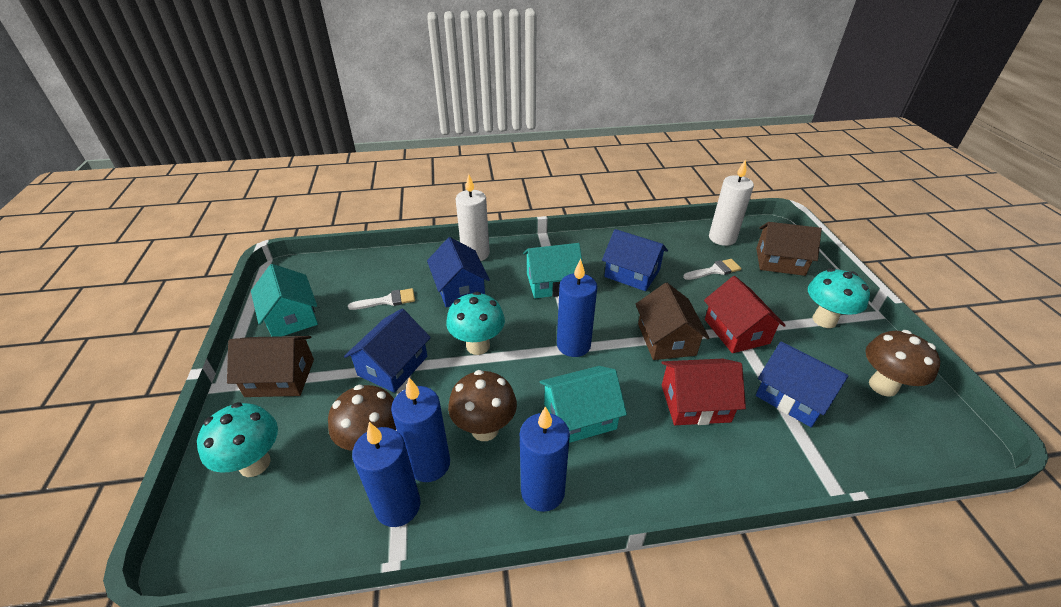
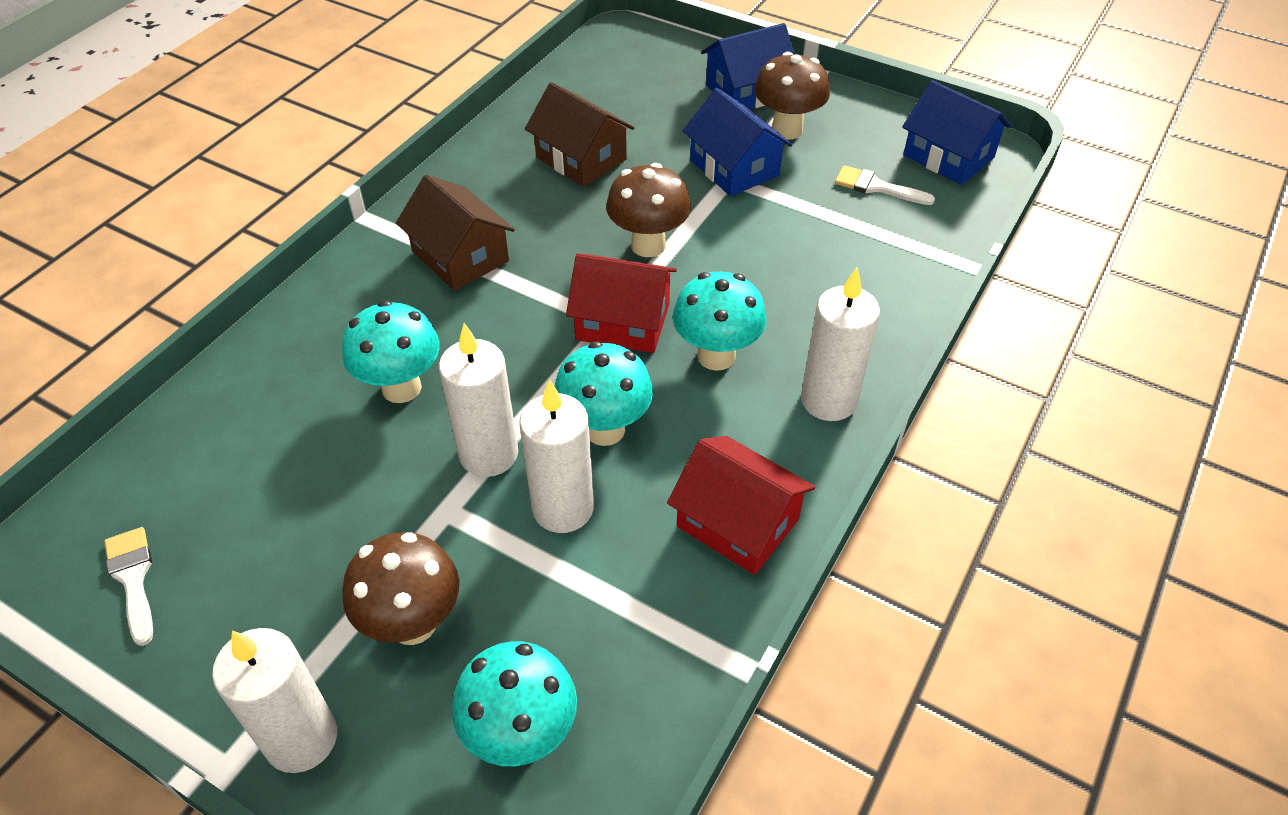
blue candle: [352,422,420,527] [391,378,450,482] [520,406,570,512] [557,259,597,357] = 4 -> none = 0
blue house: [344,309,431,393] [427,237,490,307] [602,229,668,291] [756,341,848,427] = 4 -> [683,88,792,197] [701,23,795,109] [902,80,1012,185] = 3
brown house: [227,336,314,397] [636,283,710,360] [756,222,822,276] = 3 -> [396,174,515,291] [525,82,635,187] = 2
turquoise house: [251,264,318,337] [523,243,583,298] [539,366,627,443] = 3 -> none = 0
turquoise mushroom: [197,402,278,477] [446,292,505,355] [808,268,870,328] = 3 -> [342,300,440,403] [452,641,577,766] [555,341,653,446] [673,272,767,371] = 4
white candle: [456,174,490,261] [709,159,754,246] = 2 -> [212,628,337,773] [439,323,518,477] [519,380,594,533] [801,268,880,421] = 4

